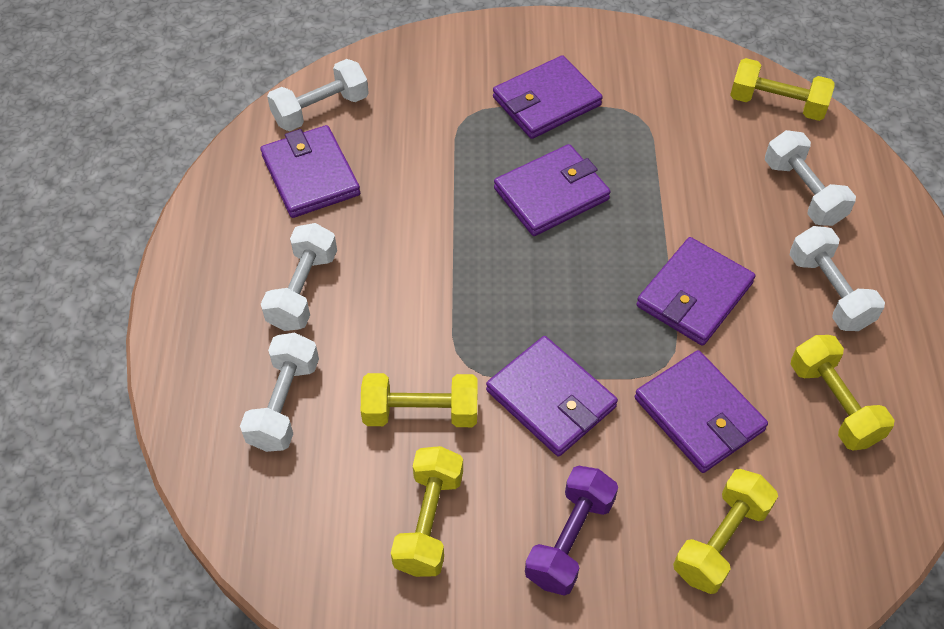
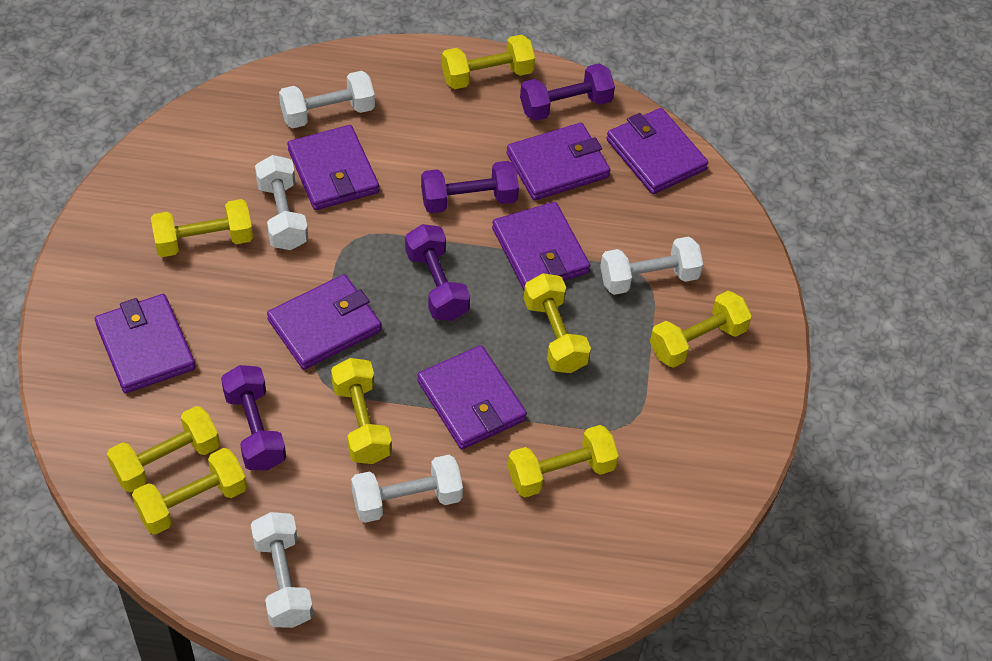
purple dumbbell: [525,466,618,596] = 1 -> [221,365,286,471] [405,224,470,321] [421,161,519,213] [520,63,615,121] = 4
purple wallet: [260,125,360,218] [486,336,618,457] [493,55,603,139] [494,144,611,236] [635,350,768,473] [636,237,755,346] = 6 -> [95,294,196,393] [267,274,382,370] [287,125,379,210] [417,345,527,449] [492,202,590,290] [507,123,610,201] [606,108,708,194] = 7
yellow dumbbell: [361,373,478,427] [391,446,463,577] [673,469,778,594] [730,58,835,121] [791,335,895,450] = 5 -> [107,406,220,492] [132,448,247,535] [151,199,253,257] [331,358,392,464] [442,35,535,89] [508,425,619,497] [524,273,591,373] [650,291,752,368] = 8

